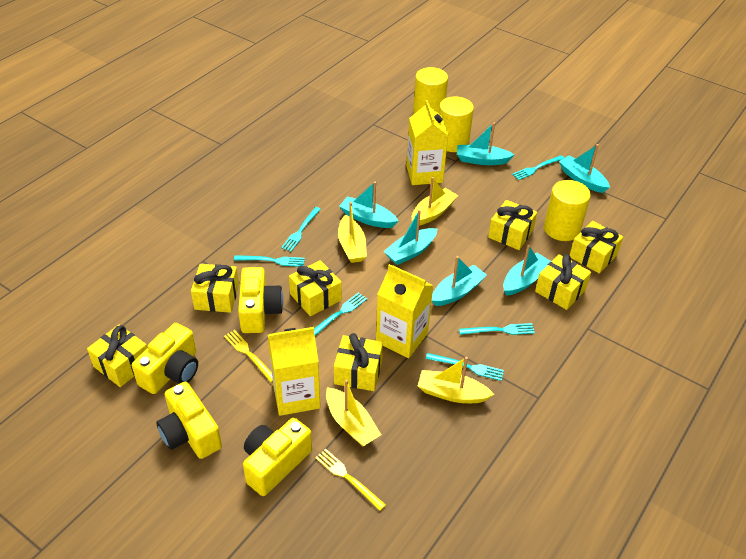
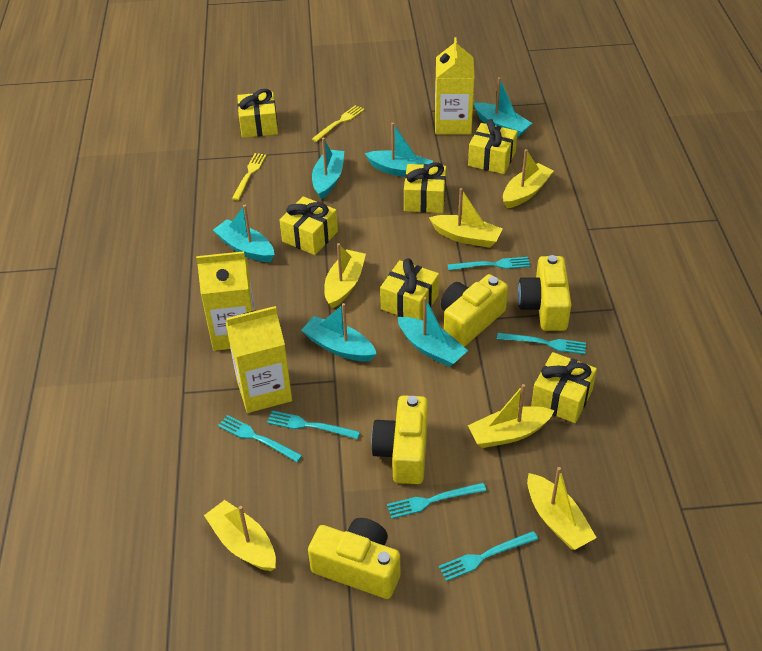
yellow boat: [326,379,381,446] [338,202,367,263] [412,177,458,226] [418,357,495,403] = 4 -> [204,500,276,571] [324,243,366,309] [429,188,503,248] [468,384,555,448] [503,149,554,208] [527,467,597,550] = 6
yellow cylinder: [413,67,448,114] [439,96,474,152] [544,180,591,241] = 3 -> none = 0
yellow gift: [87,325,147,387] [191,264,239,313] [289,260,342,316] [334,333,383,391] [488,200,537,250] [535,254,591,310] [570,221,623,274] = 7 -> [237,89,278,138] [280,196,338,255] [380,258,439,320] [404,162,446,213] [468,119,518,174] [531,352,597,423] = 6

